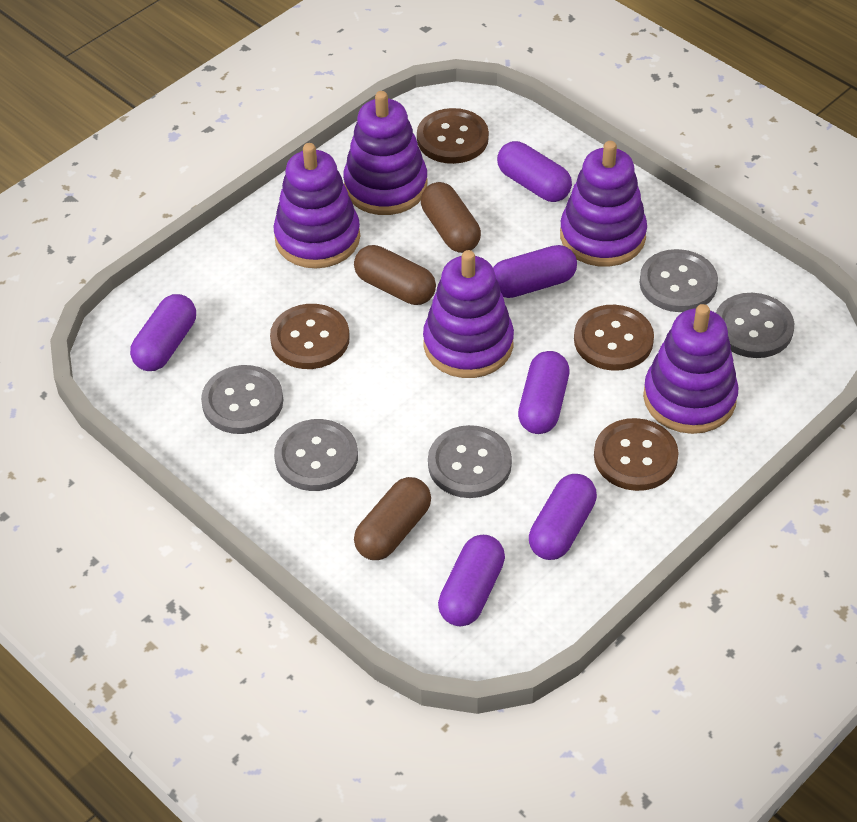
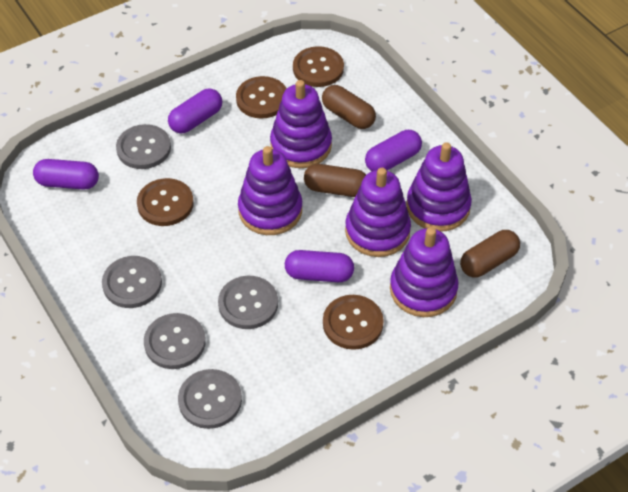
purple capsule: [130,294,196,371] [438,535,505,626] [493,245,577,298] [497,141,572,202] [518,351,569,434] [529,474,597,560] = 6 -> [33,159,99,190] [168,88,222,134] [285,250,354,282] [365,130,422,171] = 4

